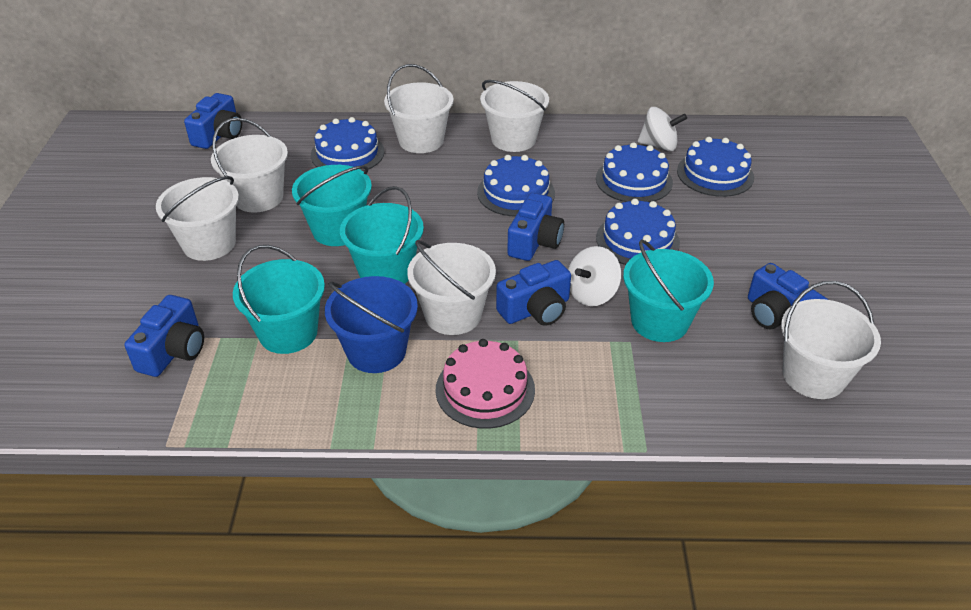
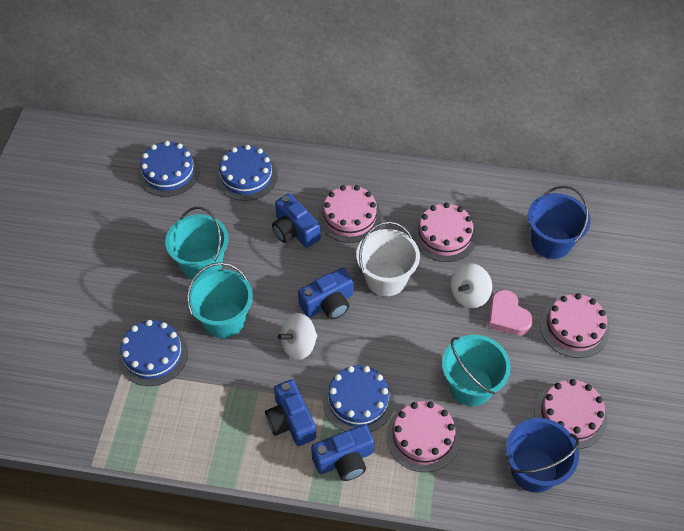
blue bucket: [325,276,418,373] = 1 -> [506,418,579,493] [528,186,590,259] = 2
blue cake: [311,117,385,171] [477,155,555,217] [596,142,673,202] [596,199,680,265] [677,137,754,197] = 5 -> [118,320,188,386] [138,141,200,197] [216,145,277,201] [323,365,394,432] = 4
blue camera: [124,295,204,377] [184,93,242,149] [496,260,571,326] [507,193,564,261] [748,263,828,329] = 5 -> [265,379,316,446] [272,193,321,248] [298,268,354,319] [311,424,374,481] = 4
pink cake: [436,339,535,429] = 1 -> [318,185,382,243] [386,401,460,472] [413,203,477,262] [534,379,607,449] [540,293,609,358] = 5
pink heart: none = 0 -> [488,290,533,336] = 1
turquoise bucket: [233,245,325,354] [292,165,372,246] [340,186,424,284] [623,239,714,342] = 4 -> [165,207,229,280] [187,262,253,338] [442,335,511,406] = 3
white bucket: [156,176,239,261] [211,118,288,213] [384,64,453,153] [407,240,496,335] [480,80,549,152] [781,281,881,399] = 6 -> [356,221,420,296] = 1

